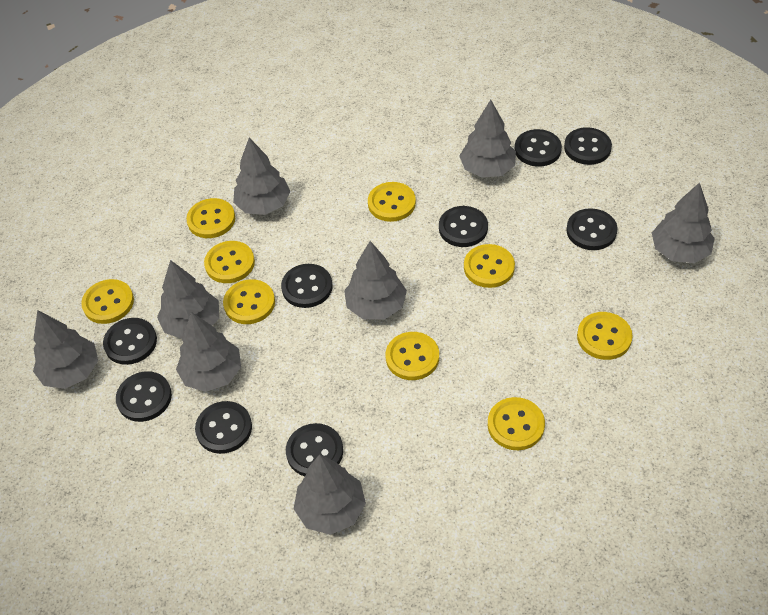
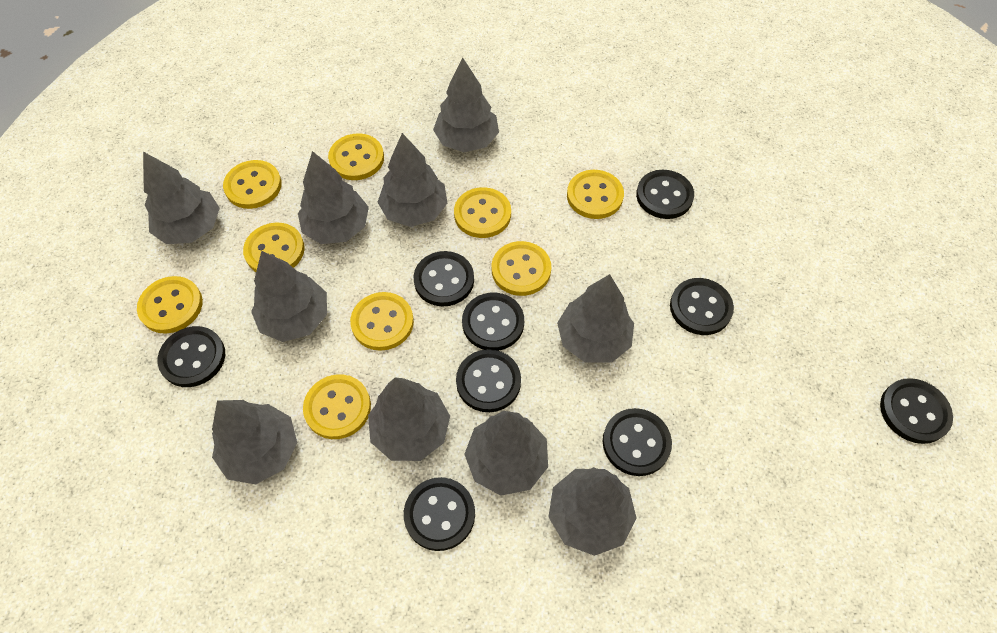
grey tree: [33,310,98,389] [157,260,219,339] [176,312,241,392] [233,138,291,215] [294,454,366,535] [344,241,407,319] [459,100,516,178] [652,183,715,263] = 8 -> [143,152,220,244] [212,400,297,484] [251,251,327,342] [298,151,369,244] [368,377,450,461] [377,133,447,227] [433,58,499,152] [464,411,548,496] [548,467,636,556] [557,274,634,363] = 10

